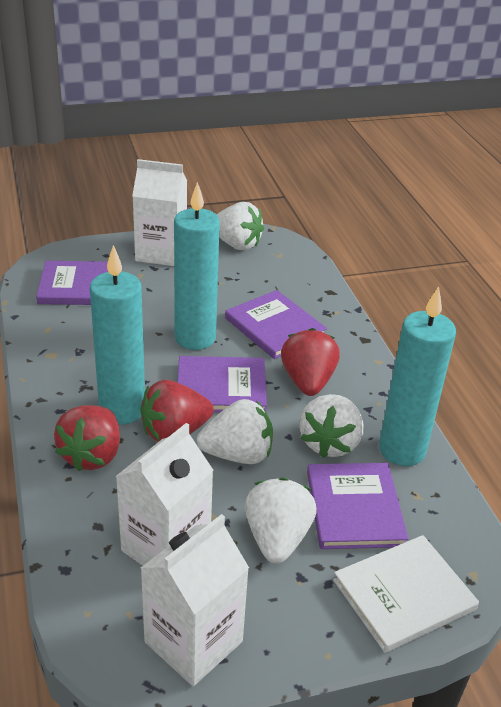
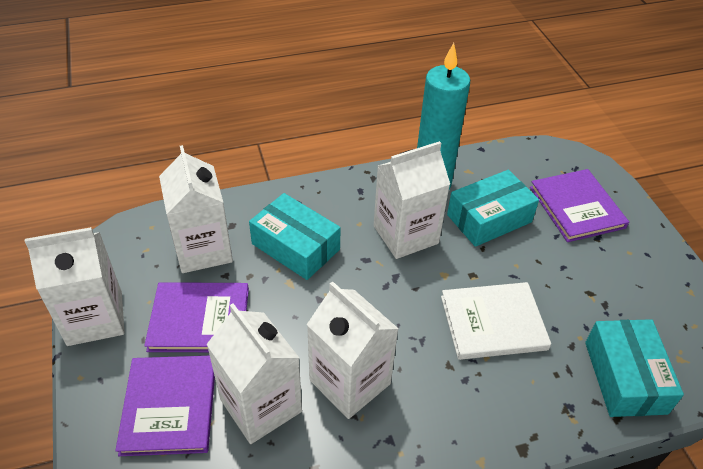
purple book: [36,261,108,305] [177,356,267,412] [225,290,327,359] [307,463,409,549] = 4 -> [115,356,215,456] [144,282,249,352] [530,169,629,242] = 3
red strawberry: [54,405,120,472] [140,380,214,442] [281,328,340,396] = 3 -> none = 0
turquoise box: none = 0 -> [249,193,341,280] [447,170,539,247] [585,319,684,417] = 3
turquoise candle: [90,245,145,425] [174,182,220,350] [379,286,456,466] = 3 -> [417,43,470,189] = 1
white carton: [116,423,213,566] [132,159,187,266] [141,514,249,686] = 3 -> [25,227,125,346] [159,145,233,273] [206,303,302,444] [307,281,399,419] [374,141,450,259] = 5
white strawberry: [197,399,273,464] [217,202,264,250] [245,477,317,563] [299,394,363,458] = 4 -> none = 0

